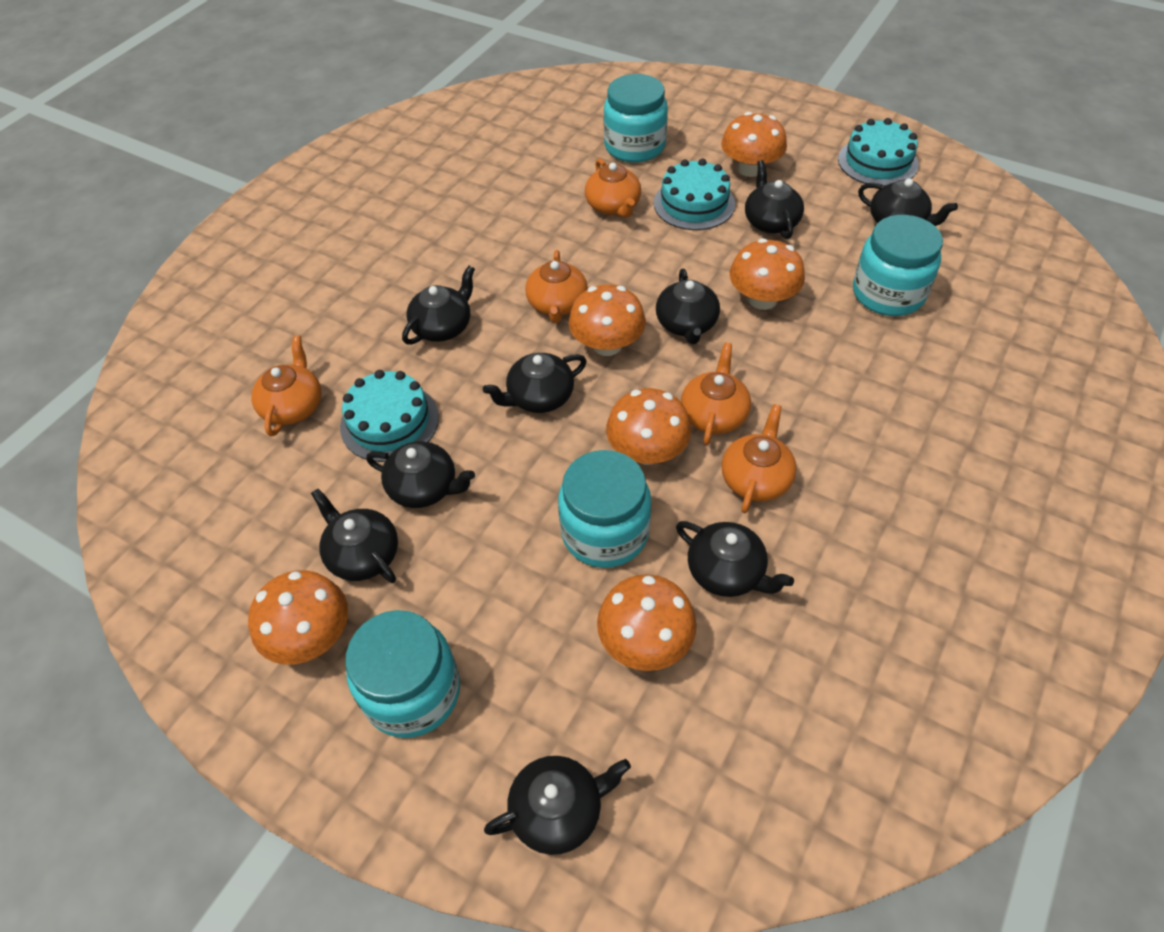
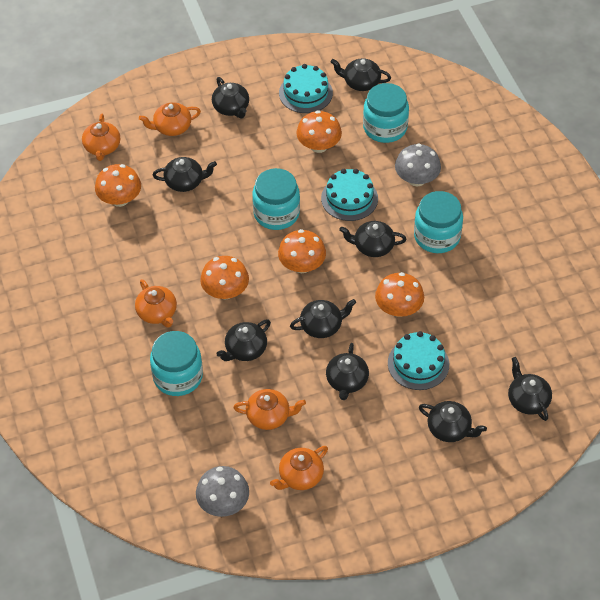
grey mushroom: none = 0 -> [196,466,249,517] [395,144,441,186] = 2
orange mushroom: [248,570,348,665] [569,284,646,356] [597,574,697,671] [606,388,691,465] [721,112,787,177] [729,238,805,310] = 6 -> [95,164,141,207] [200,256,249,300] [278,229,326,273] [296,110,342,153] [375,272,424,317] = 5

